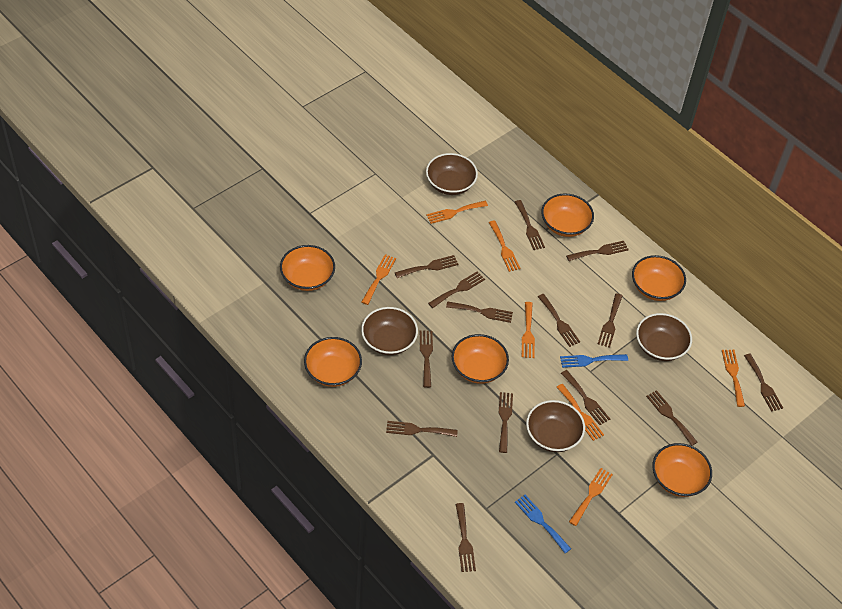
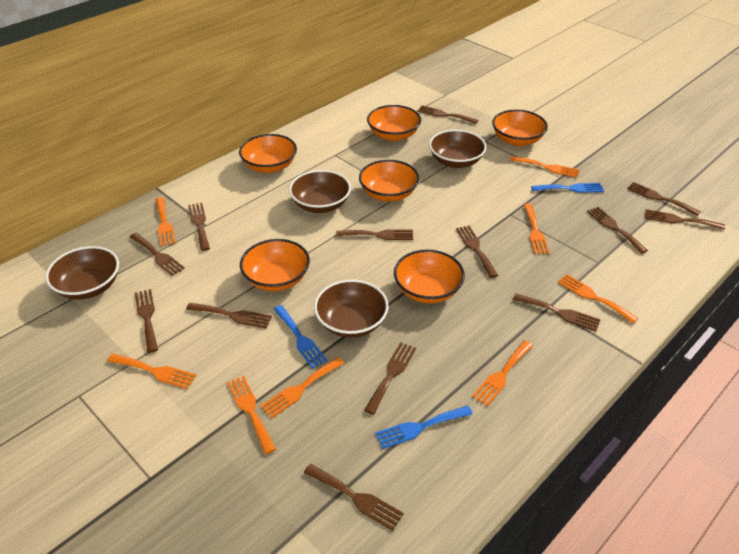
blue fork: [515,495,571,553] [560,354,628,368] = 2 -> [274,305,327,369] [375,405,473,449] [531,183,604,193] = 3
brown fork: [386,421,458,437] [395,255,459,278] [420,331,433,388] [428,271,485,308] [446,301,513,323] [456,503,476,572] [499,392,513,453] [515,200,545,250] [538,294,580,347] [561,370,610,425] [566,241,629,261] [598,293,622,348] [646,390,698,446] [744,354,783,412] = 14 -> [130,233,185,276] [135,289,158,353] [186,303,272,328] [188,203,210,251] [304,464,404,531] [336,229,413,240] [364,342,416,415] [417,105,478,124] [456,226,498,278] [513,294,601,331] [587,207,648,254] [627,182,701,216] [645,209,725,230] = 13
orange fork: [362,254,396,305] [426,201,488,224] [489,221,521,272] [522,302,535,358] [557,384,604,441] [569,468,613,526] [722,350,745,407] = 7 -> [107,353,197,389] [155,197,176,246] [227,376,276,454] [260,357,344,418] [472,340,533,406] [510,156,579,178] [524,203,550,254] [558,274,638,323] = 8

